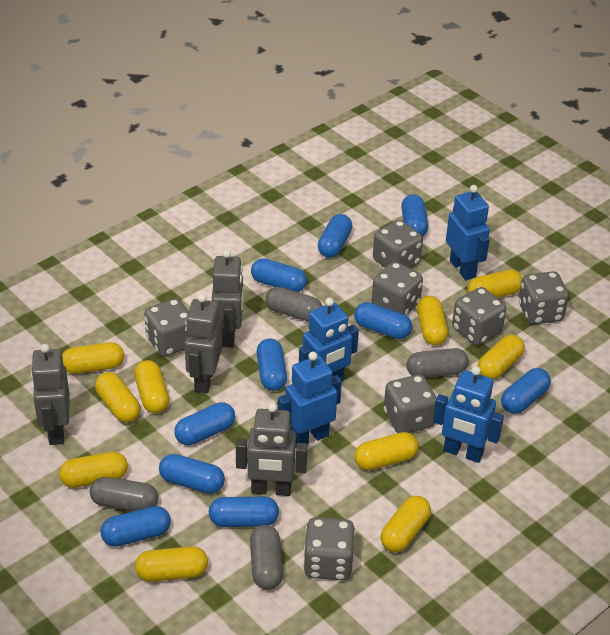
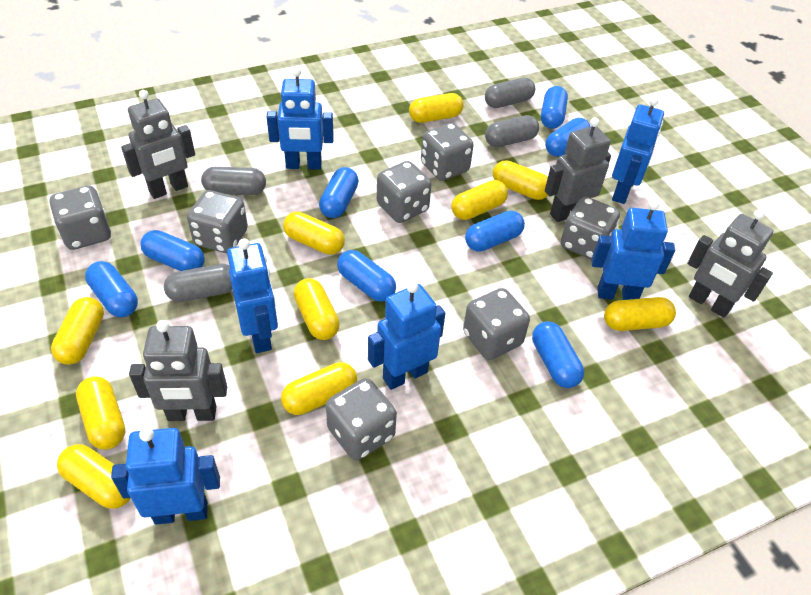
blue capsule: [100,506,171,547] [159,454,225,494] [174,402,235,445] [209,497,279,527] [251,258,307,292] [256,339,287,391] [318,214,352,258] [354,302,412,339] [401,194,428,237] [501,368,551,414] = 10 -> [85,261,138,317] [140,230,205,271] [319,167,359,218] [337,250,396,302] [465,211,525,252] [532,321,584,388] [541,86,568,129] [545,118,591,156] = 8
blue robot: [278,352,342,447] [299,298,359,382] [433,366,504,463] [446,185,490,280] = 4 -> [111,427,220,525] [227,238,278,353] [267,67,334,169] [368,281,445,390] [591,200,675,300] [612,97,664,204] = 6

